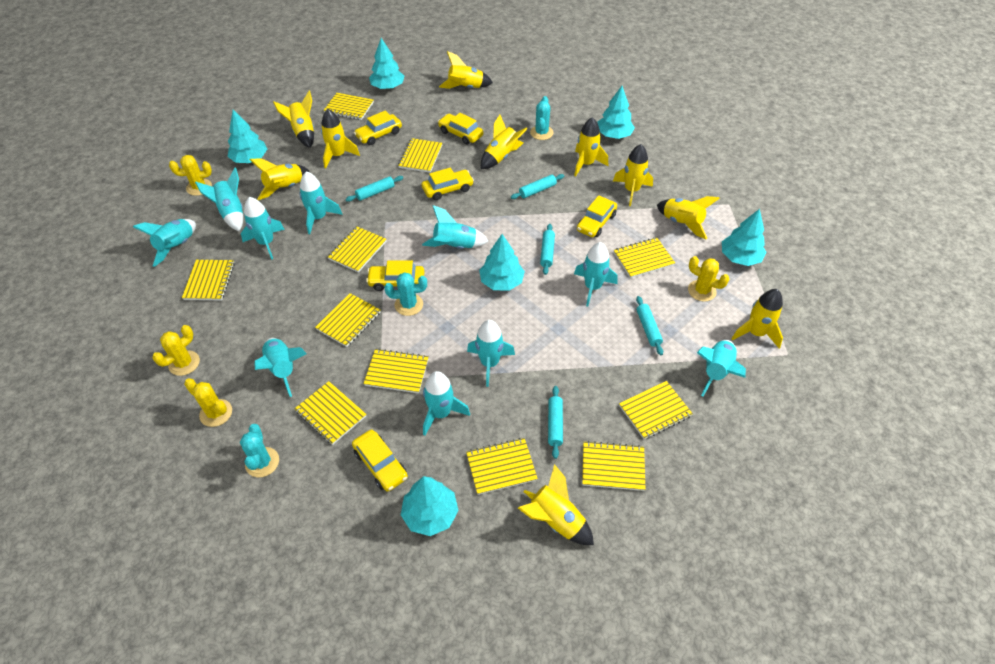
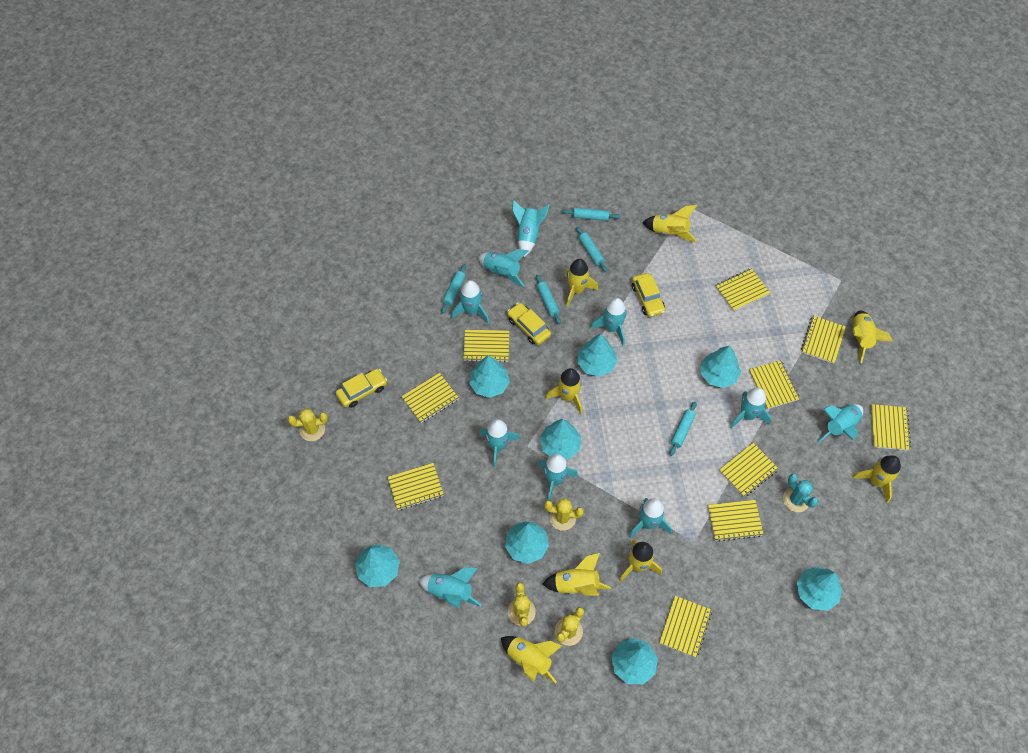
turquoise cactus: [240,424,279,477] [384,272,427,316] [530,96,554,140] = 3 -> [783,474,818,512] = 1
turquoise tree: [227,110,267,163] [369,38,404,89] [401,476,459,536] [479,234,525,291] [597,86,635,139] [722,209,766,266] = 6 -> [355,544,400,587] [469,355,510,398] [505,521,549,564] [540,419,581,459] [577,334,618,377] [611,638,658,684] [701,345,741,388] [797,567,842,611] = 8
yellow car: [352,430,408,492] [354,111,402,145] [366,260,425,291] [422,168,474,200] [438,113,483,144] [577,195,617,237] = 6 -> [336,369,387,408] [507,303,551,345] [632,273,665,317] = 3
yellow notebook: [182,260,235,300] [294,381,366,445] [315,293,381,347] [323,93,374,120] [327,226,387,272] [363,349,429,393] [398,138,443,173] [466,438,538,495] [582,441,645,491] [614,238,675,278] [619,381,693,439] = 11 -> [388,463,444,510] [401,373,459,423] [463,330,509,362] [659,596,712,658] [708,500,764,542] [715,268,770,311] [719,443,779,497] [749,360,800,409] [801,316,846,364] [871,404,911,451] = 10
yellow rocket: [250,158,309,200] [273,91,314,148] [321,109,360,169] [439,51,493,89] [481,115,528,169] [518,464,594,545] [574,117,608,176] [613,144,653,206] [657,196,720,240] [732,289,783,348] = 10 -> [501,636,562,684] [542,553,611,596] [546,368,582,414] [564,259,598,307] [619,540,662,582] [643,205,697,242] [852,311,893,363] [852,455,901,503] = 8

